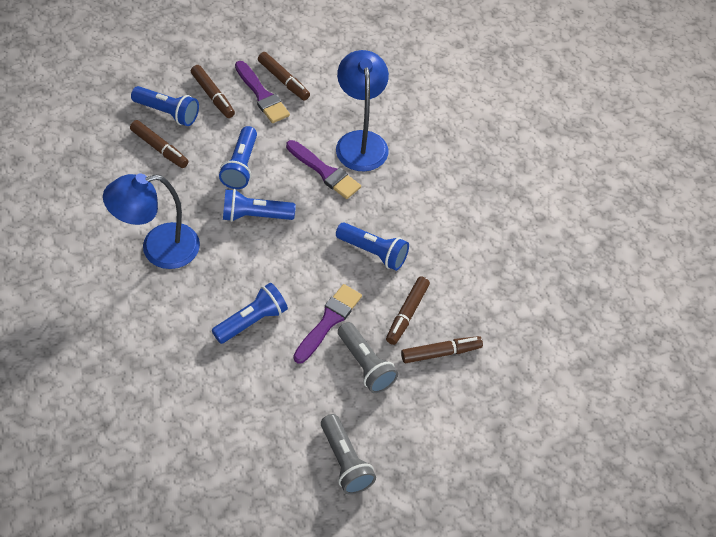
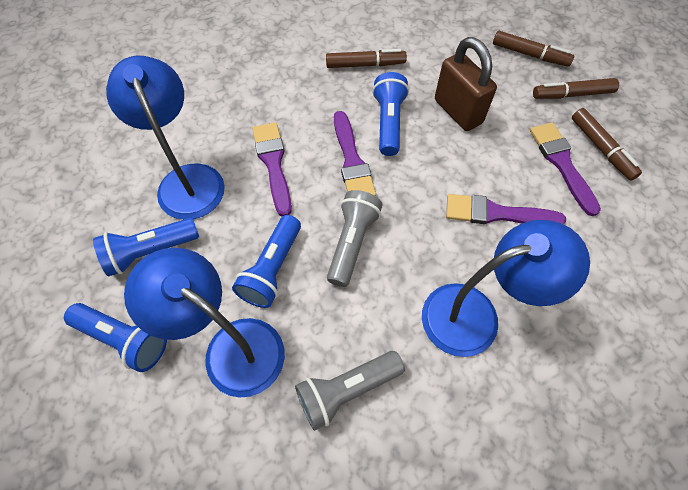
blue flashlight: [131,86,199,126] [212,283,288,344] [219,126,257,189] [223,189,296,222] [336,222,409,271] = 5 -> [64,303,167,372] [93,218,199,277] [232,215,301,308] [372,72,409,156] = 4
blue lamp: [103,174,200,269] [336,50,389,171] = 2 -> [106,56,225,220] [124,248,285,398] [422,220,590,357] = 3
brown marker: [130,120,189,168] [191,65,235,118] [258,52,310,100] [386,277,430,345] [401,336,483,363] = 5 -> [326,49,407,68] [493,31,574,67] [533,78,619,99] [572,108,642,181] = 4
brown padlock: none = 0 -> [435,37,497,131] = 1
purple brush: [235,61,290,123] [286,140,361,199] [293,284,362,364] = 3 -> [252,122,292,217] [334,111,376,196] [446,194,566,224] [530,122,601,216] = 4

